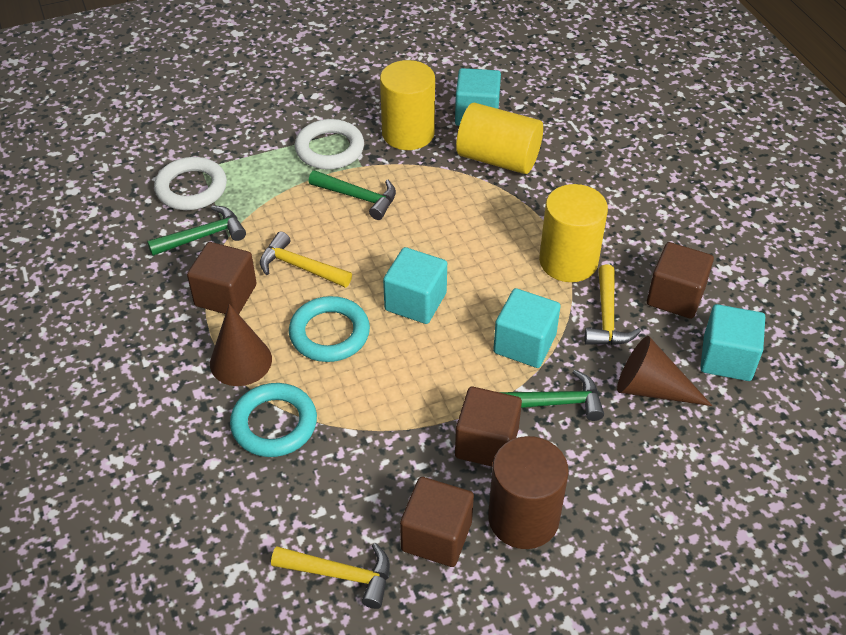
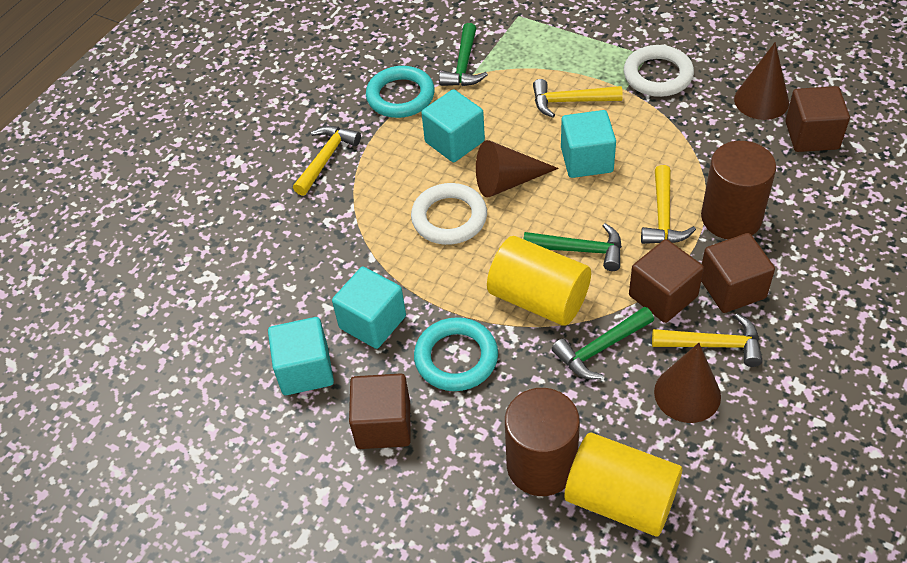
brown cone: [210,304,272,386] [617,336,713,406] = 2 -> [476,140,559,198] [654,343,721,423] [734,42,789,120] = 3
brown cylinder: [488,436,569,549] = 1 -> [505,388,580,496] [701,141,776,239] = 2
yellow cylinder: [380,60,435,150] [456,103,543,174] [539,184,608,282] = 3 -> [487,236,591,326] [564,433,682,536] = 2
yellow hammer: [260,232,352,288] [271,543,390,609] [584,264,641,345] = 3 -> [293,126,361,196] [533,79,623,118] [641,165,696,244] [652,313,763,367] = 4

